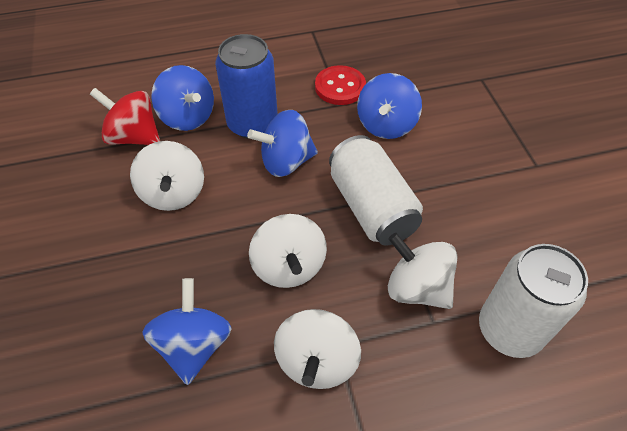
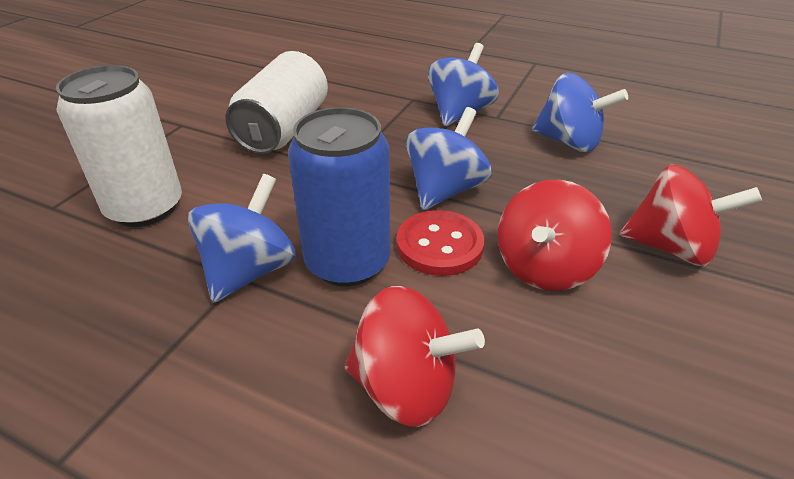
red spinning top: [90,88,160,145] = 1 -> [345,286,485,427] [498,180,612,291] [620,165,762,266] = 3
white spinning top: [130,141,204,211] [249,214,327,288] [274,309,361,389] [388,233,458,309] = 4 -> none = 0

